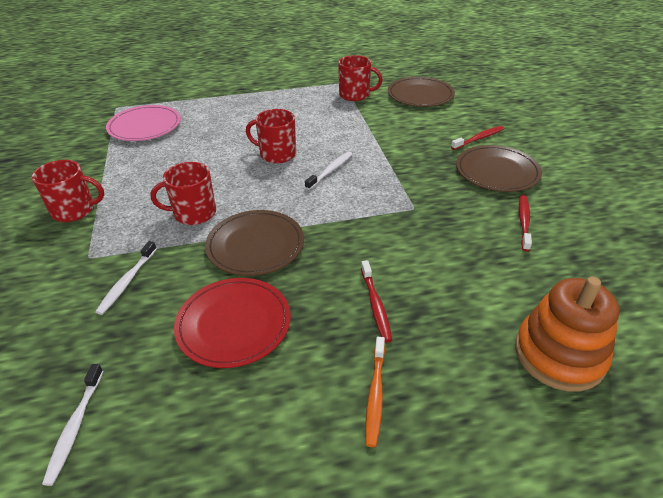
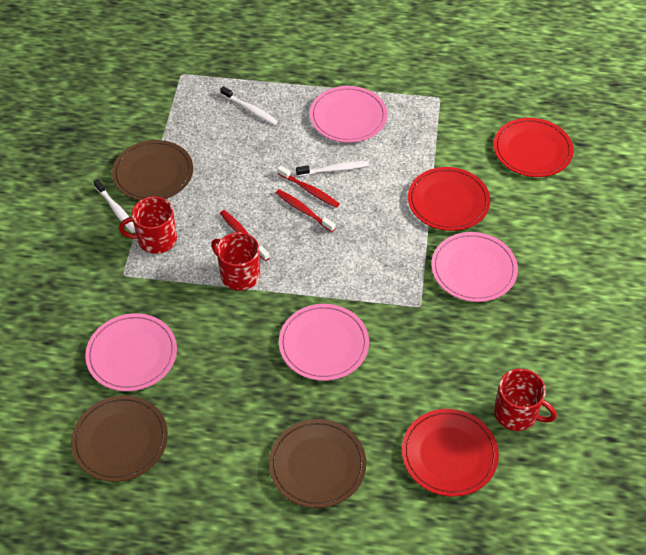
orange stacking toy: [515,277,620,392] = 1 -> none = 0
orange toothbrush: [365,337,385,447] = 1 -> none = 0
pink plate: [106,105,181,141] = 1 -> [85,313,177,391] [279,304,369,381] [310,86,387,143] [431,232,518,302] = 4
red mug: [32,160,104,222] [151,162,216,225] [246,109,296,163] [338,55,383,101] = 4 -> [119,197,177,254] [211,232,260,291] [494,369,557,431] = 3
red plate: [174,278,291,368] = 1 -> [402,409,499,497] [408,167,490,231] [494,118,574,177] = 3

